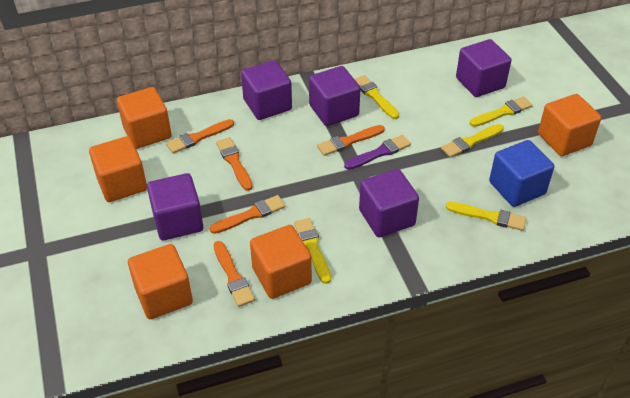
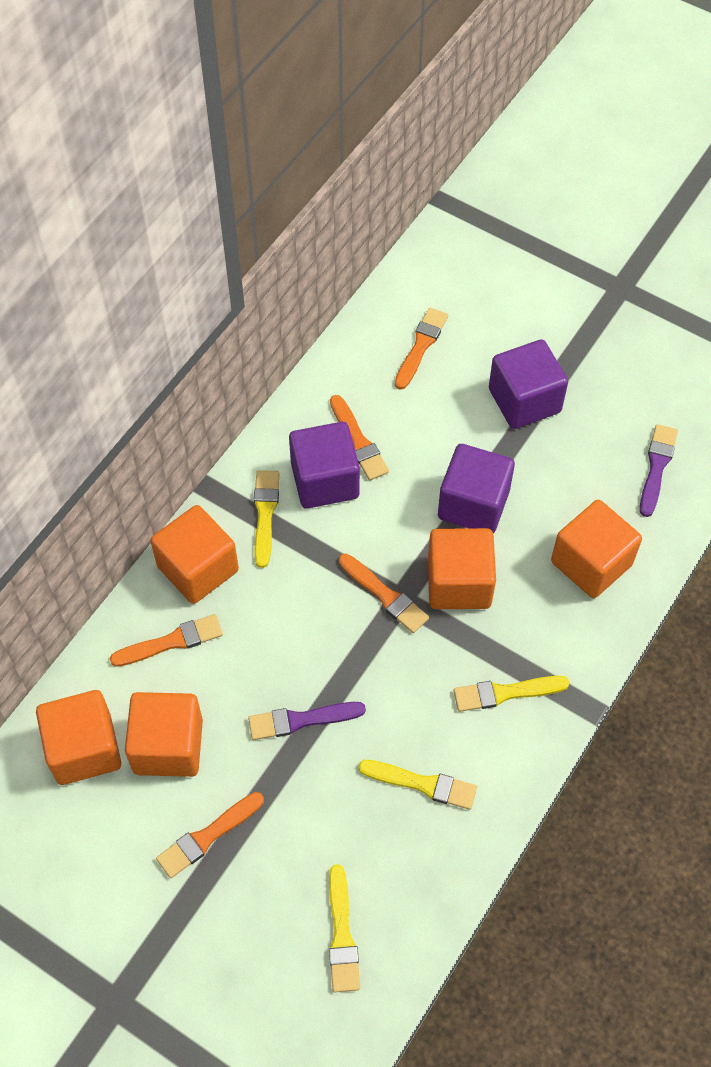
blue cube: [489,140,554,207] = 1 -> none = 0
purple brush: [344,135,411,170] = 1 -> [248,702,366,740] [640,424,678,517] = 2
purple cube: [147,173,203,241] [241,60,292,120] [309,66,361,126] [359,169,419,237] [456,39,512,97] = 5 -> [289,422,360,509] [438,444,515,533] [489,339,568,429] = 3
yellow brush: [294,218,331,284] [355,75,399,119] [441,124,504,158] [446,202,527,231] [470,97,533,127] = 5 -> [254,470,280,568] [329,864,360,992] [358,760,477,810] [454,676,569,712] = 4

